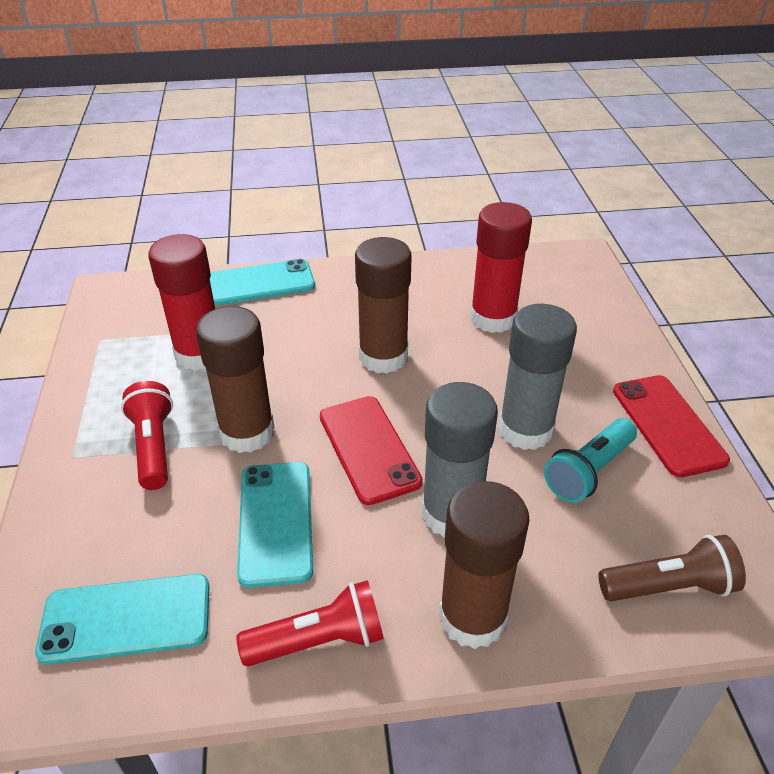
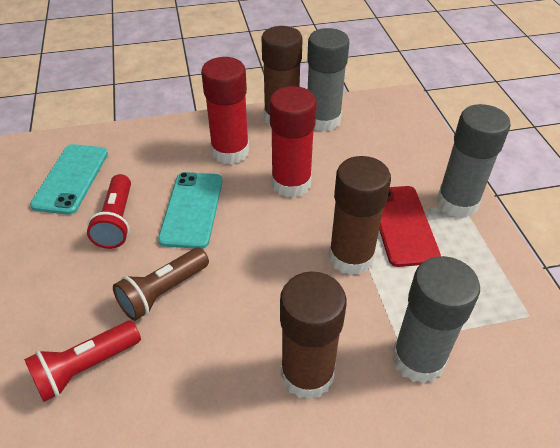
grey glue stick: [422,382,498,538] [498,304,577,450] = 2 -> [307,28,349,132] [392,256,480,384] [436,104,511,218] = 3
red phone: [320,396,423,505] [613,375,730,477] = 2 -> [379,186,441,267] = 1
turquoise flashlight: [544,418,637,503] = 1 -> none = 0
turquoise phone: [35,574,210,665] [210,259,315,305] [237,462,313,588] = 3 -> [30,144,108,215] [158,172,223,249] = 2

